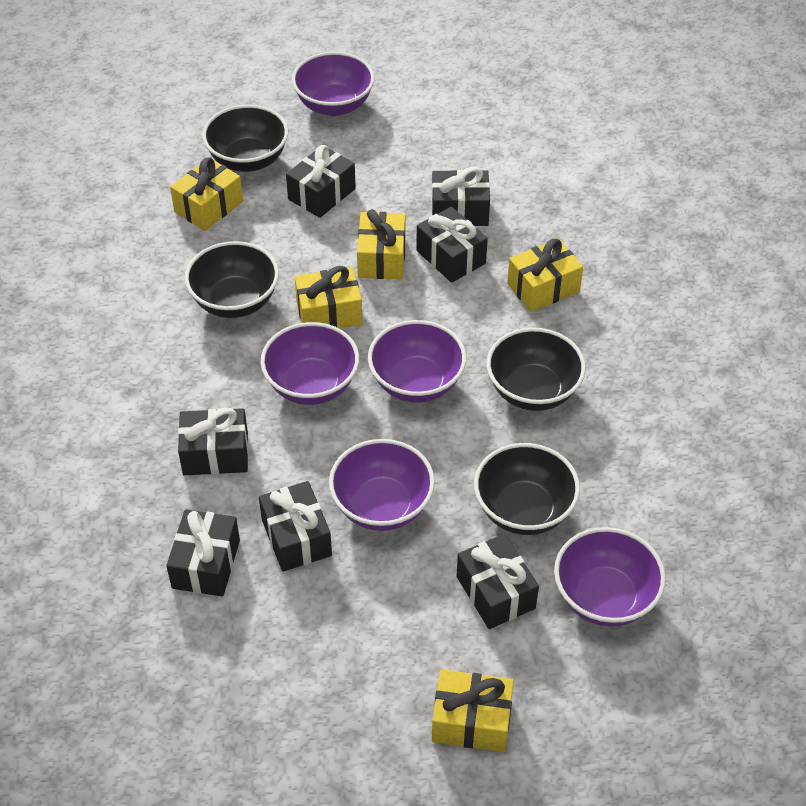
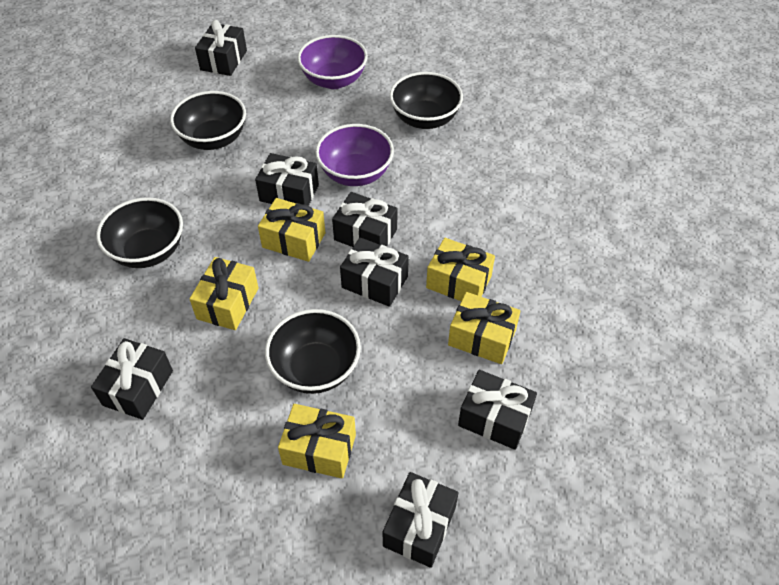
purple bowl: [261,322,359,405] [292,52,375,116] [329,439,435,531] [368,320,466,403] [554,527,666,626] = 5 -> [297,35,368,89] [315,124,394,186] = 2

